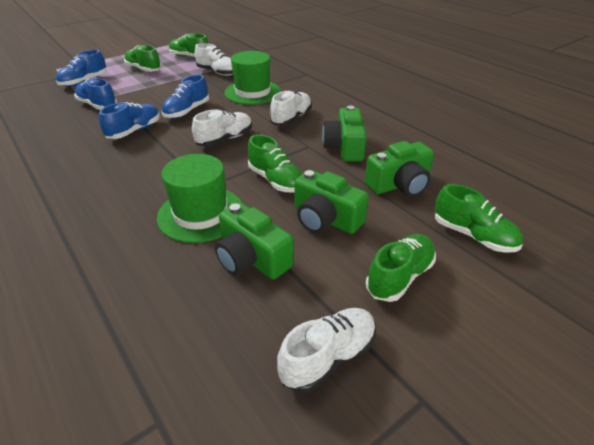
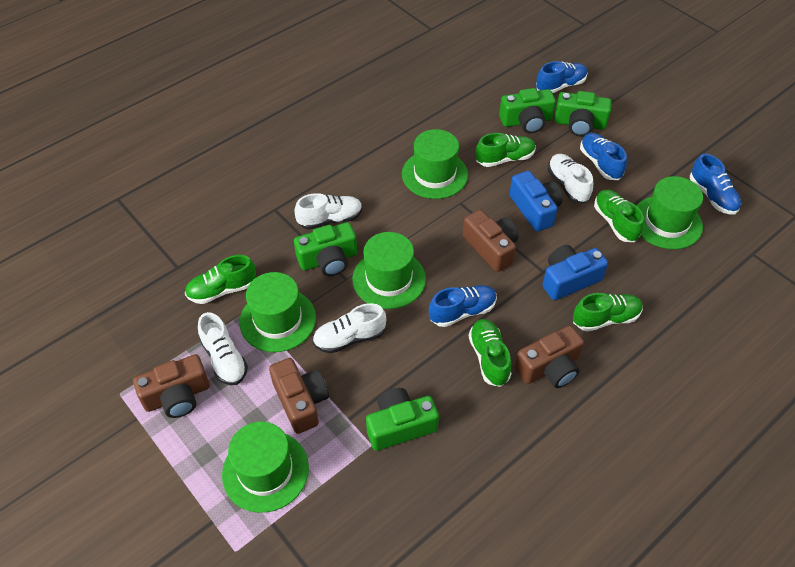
blue camera: none = 0 -> [509,171,563,232] [542,245,608,300] = 2
brown camera: none = 0 -> [133,354,210,418] [269,358,329,434] [463,210,519,272] [515,326,584,388] = 4
green hat: [157,154,242,243] [224,51,281,105] = 2 -> [222,422,309,513] [239,272,316,352] [352,232,426,309] [402,129,468,199] [636,176,703,249] = 5

